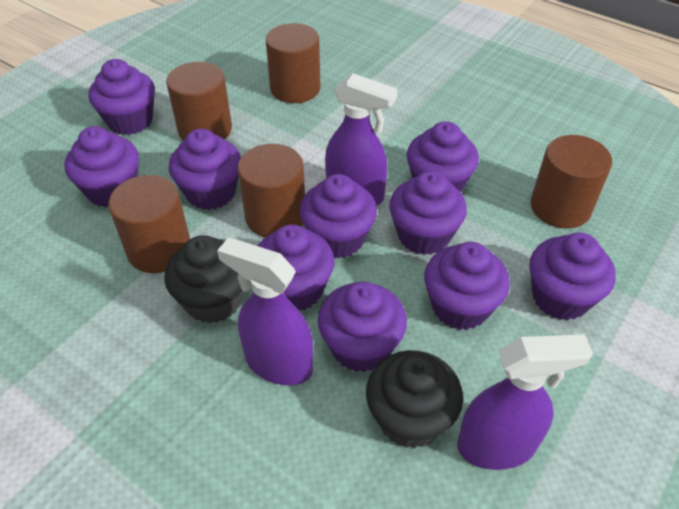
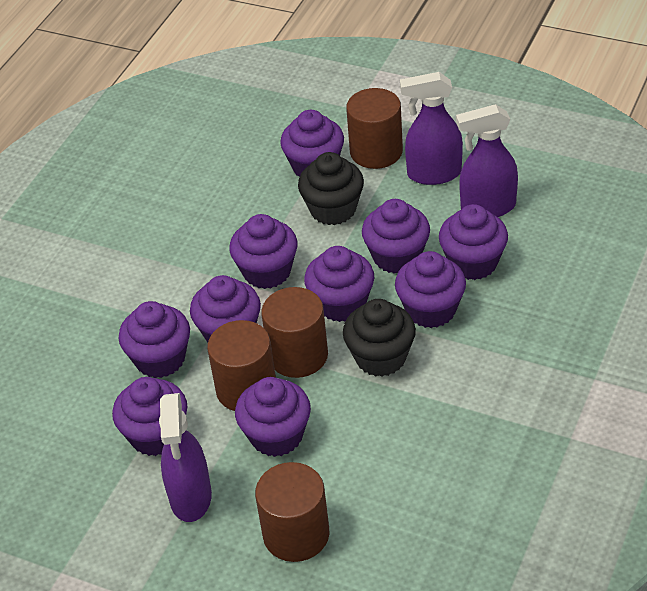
brown cylinder: [108,175,190,273] [166,62,232,141] [237,144,305,237] [266,23,320,103] [531,135,612,228] = 5 -> [207,320,276,411] [255,462,329,562] [261,287,328,378] [346,88,403,169] = 4

